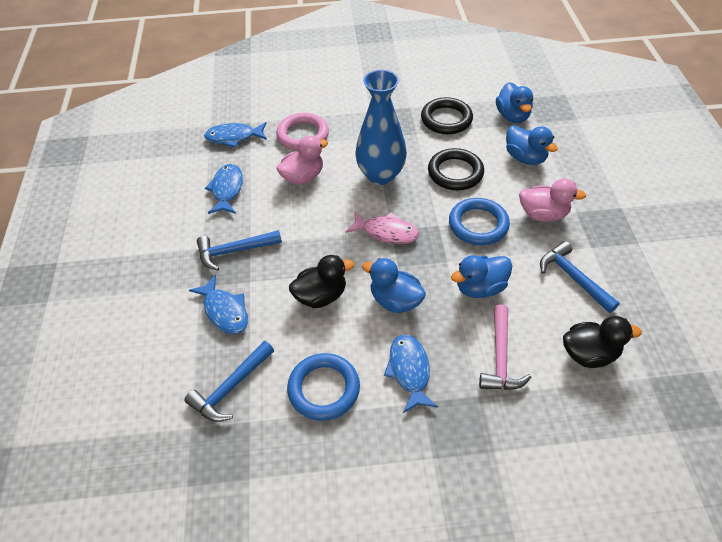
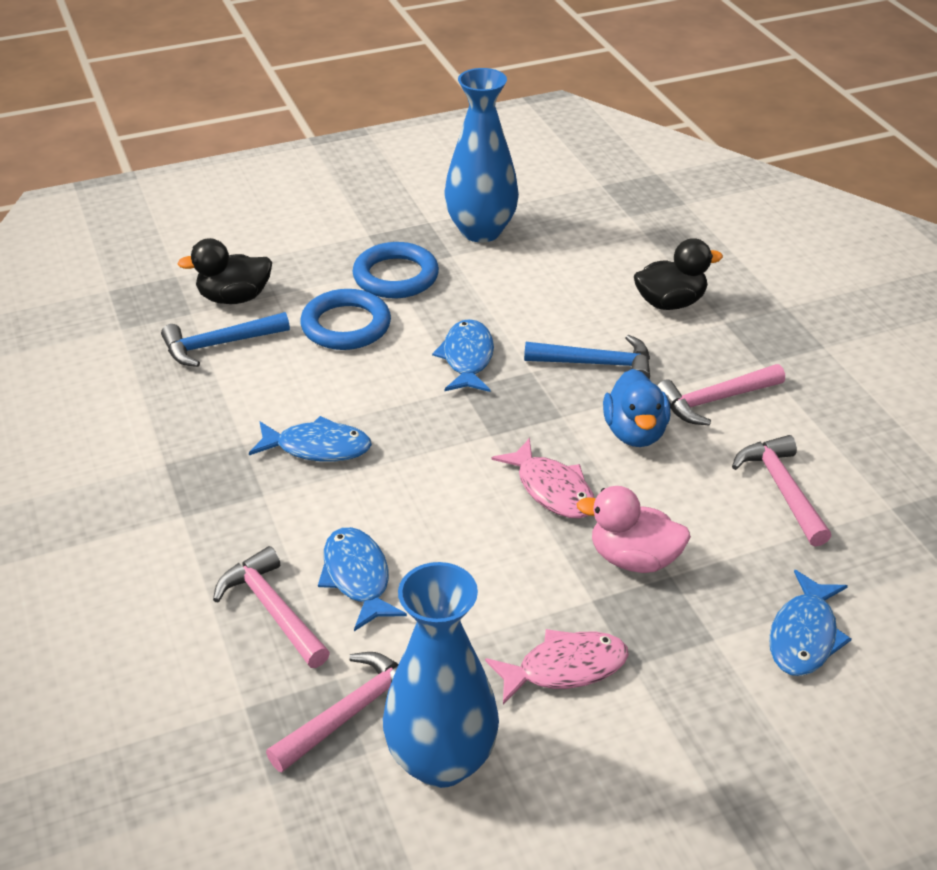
black ring: [421,97,473,134] [428,148,484,190] = 2 -> none = 0
blue duck: [362,258,426,313] [451,255,512,298] [496,82,533,123] [506,125,558,165] = 4 -> [603,369,670,447] = 1
blue hammer: [184,341,274,422] [197,230,282,271] [540,241,620,313] = 3 -> [161,312,290,367] [524,335,650,379] = 2
blue vase: [355,70,407,185] = 1 -> [383,562,499,788] [445,68,519,242] = 2
pink duck: [276,136,328,185] [519,179,586,222] = 2 -> [577,486,691,573] = 1
pink fish: [346,211,419,244] = 1 -> [485,629,629,705] [492,438,594,519] = 2
pink hammer: [479,305,532,390] = 1 -> [213,546,330,668] [266,652,399,773] [657,364,785,426] [732,435,831,547] = 4
pink ring: [276,113,329,151] = 1 -> none = 0

